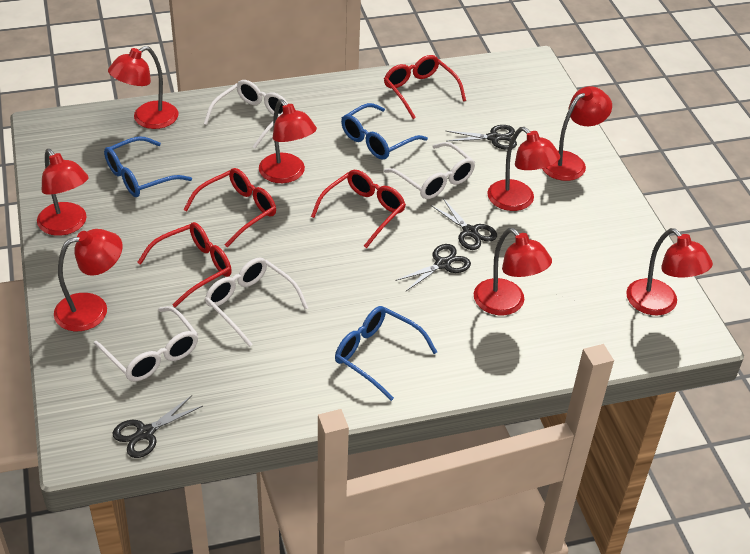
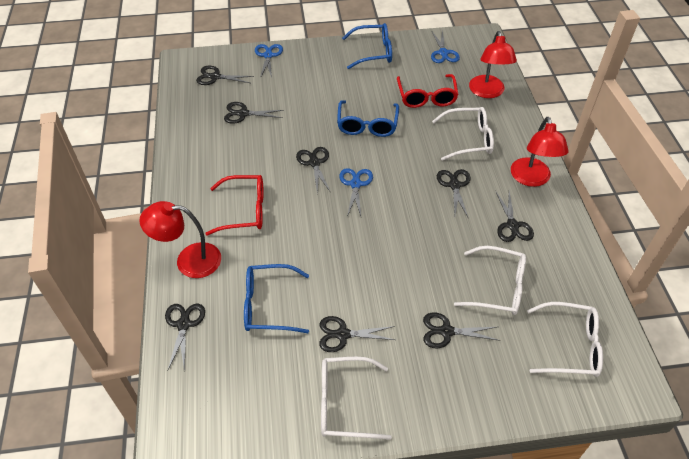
black scissors: [113,395,203,458] [395,244,471,291] [431,199,497,250] [446,125,517,149] = 4 -> [165,304,205,372] [196,66,254,85] [224,102,284,124] [296,147,330,193] [319,316,395,352] [423,313,500,348] [437,169,471,219] [496,192,534,242] = 8
blue scissors: none = 0 -> [255,44,283,78] [339,168,373,217] [431,30,460,63] = 3
red glasses: [137,222,232,307] [183,168,276,247] [311,170,406,248] [384,55,466,119] = 4 -> [206,175,264,235] [397,74,459,108] = 2
red lamp: [37,149,89,236] [54,229,123,331] [108,46,178,129] [259,99,317,183] [474,228,552,315] [487,127,560,211] [542,86,612,181] [626,228,713,315] = 8 -> [139,201,221,278] [469,31,517,98] [511,117,569,187] = 3

